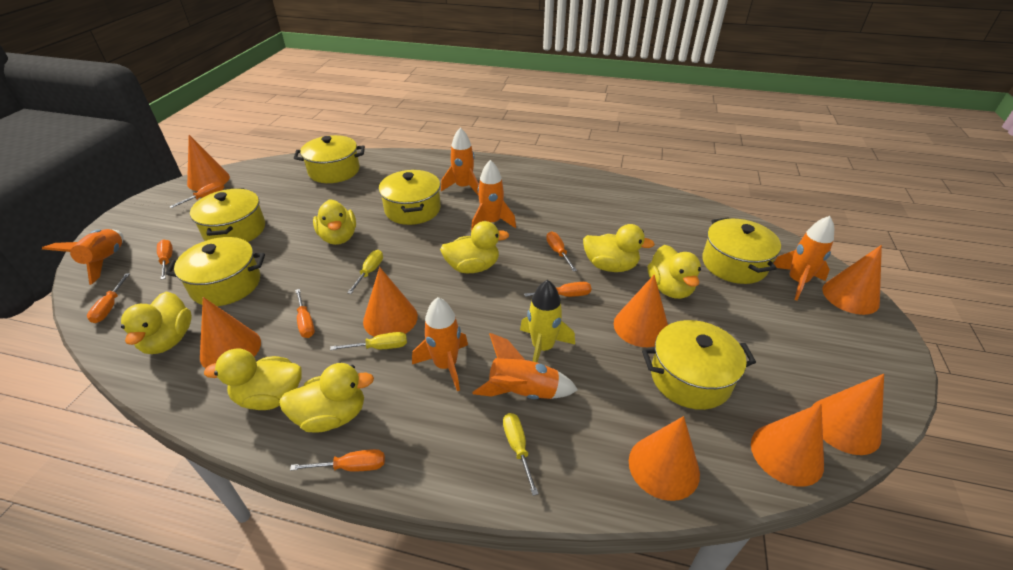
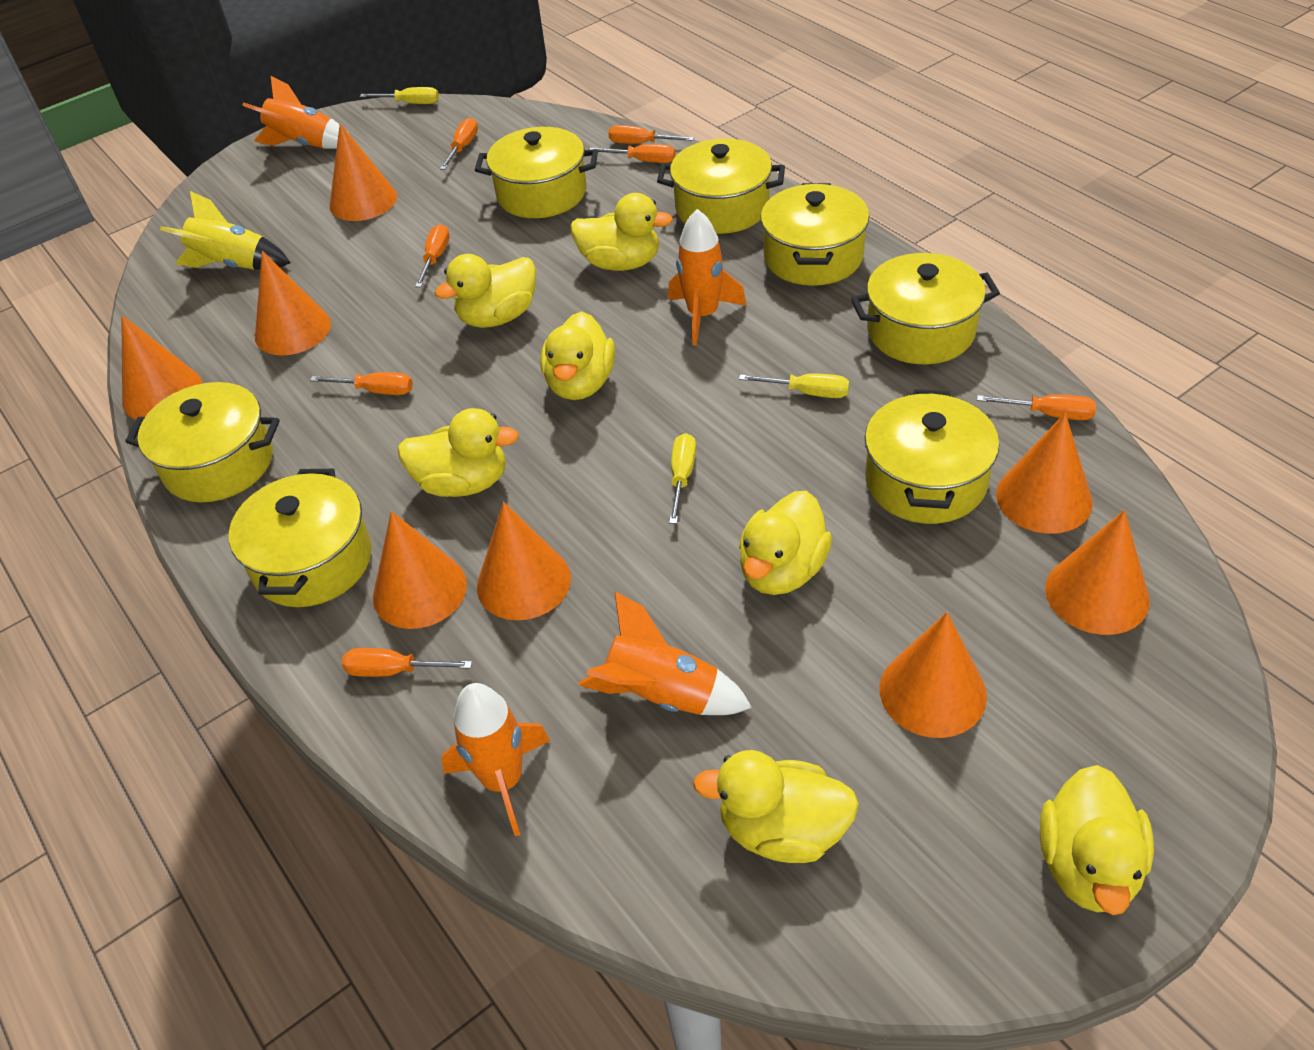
orange rocket: [42,229,124,285] [412,297,468,391] [441,128,479,196] [471,160,516,231] [472,333,578,399] [773,216,834,301] = 6 -> [242,76,340,149] [441,683,550,836] [579,592,752,715] [668,209,747,346] = 4
yellow pot: [165,237,265,306] [190,188,265,242] [294,135,365,183] [379,170,441,225] [642,320,756,410] [702,217,781,284] = 6 -> [125,382,280,502] [229,469,372,607] [475,127,598,218] [657,139,785,234] [760,183,870,286] [851,253,1000,364] [865,389,999,524] = 7

